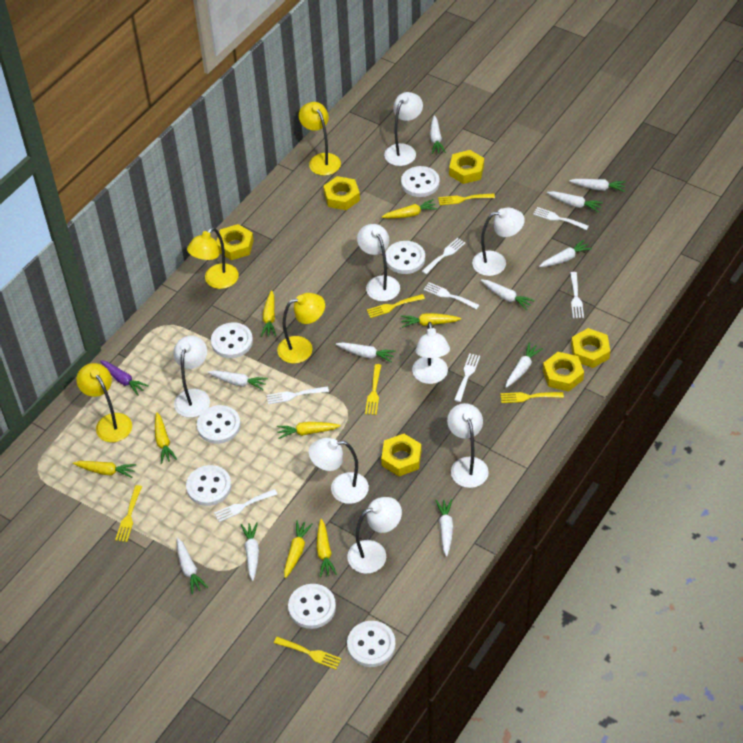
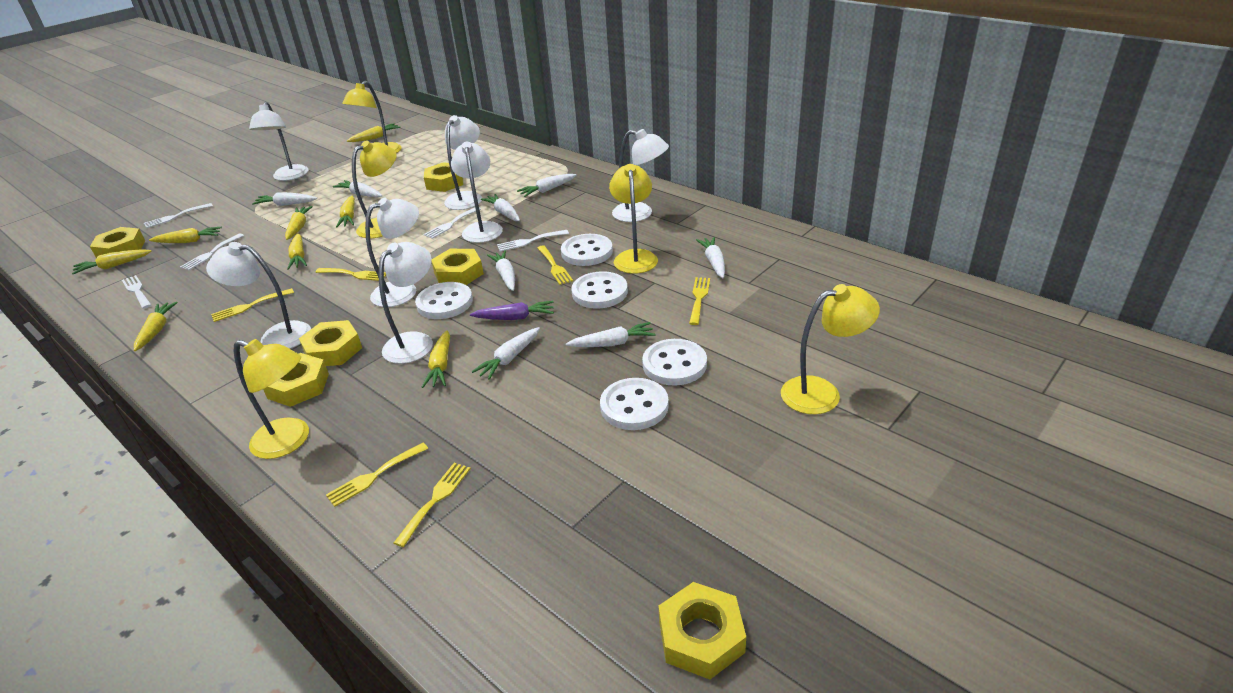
white button: [186,465,231,506] [197,405,241,444] [211,322,253,358] [288,584,336,629] [347,621,396,667] [385,241,425,274] [401,166,440,197] = 7 -> [415,282,473,319] [561,234,613,266] [571,271,628,309] [600,378,669,430] [642,339,707,386] = 5
white carrot: [177,538,208,594] [207,370,268,390] [241,522,259,581] [336,342,396,363] [430,116,446,154] [435,499,453,557] [481,279,535,310] [506,343,543,388] [539,240,592,267] [547,191,603,213] [569,179,626,192] = 11 -> [252,192,317,206] [333,180,383,198] [472,327,540,380] [481,194,520,221] [487,250,515,291] [517,174,576,197] [566,322,655,347] [696,237,725,278] = 8
white fork: [214,489,277,522] [267,386,329,404] [422,238,465,274] [424,282,479,310] [454,353,480,402] [533,207,589,230] [570,272,584,318] = 7 -> [122,275,151,309] [144,203,213,228] [180,233,244,270] [424,207,481,239] [497,230,569,252] = 5
white lamp: [173,336,210,418] [309,438,369,504] [347,497,402,574] [357,224,400,301] [384,92,423,166] [412,322,450,384] [447,403,489,488] [472,208,525,276] = 8 -> [206,242,311,349] [249,102,309,181] [365,198,419,307] [379,242,433,364] [444,115,482,210] [451,142,503,243] [612,129,669,222] = 7
yellow lamp: [77,363,132,442] [187,227,239,289] [277,293,325,364] [299,102,341,176] = 4 -> [234,339,309,459] [342,81,401,153] [352,141,397,238] [609,164,658,274] [781,284,880,414] = 5

